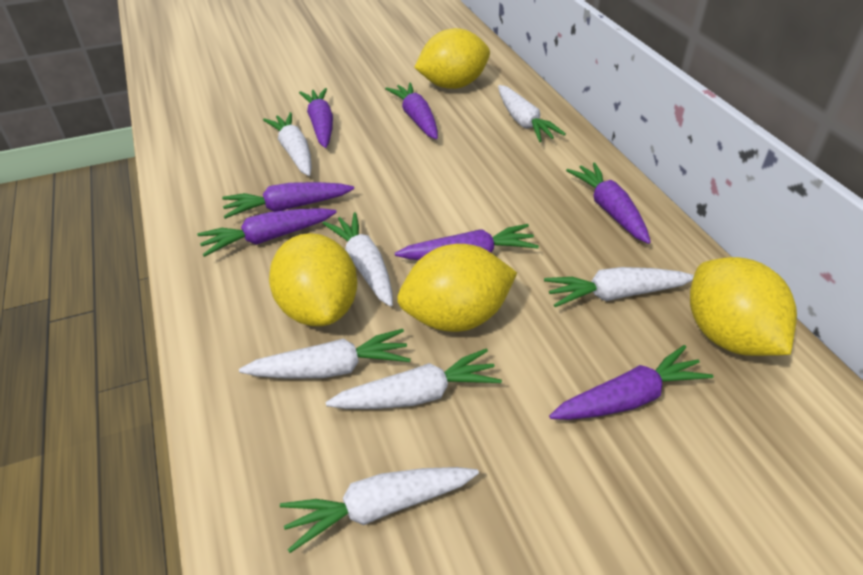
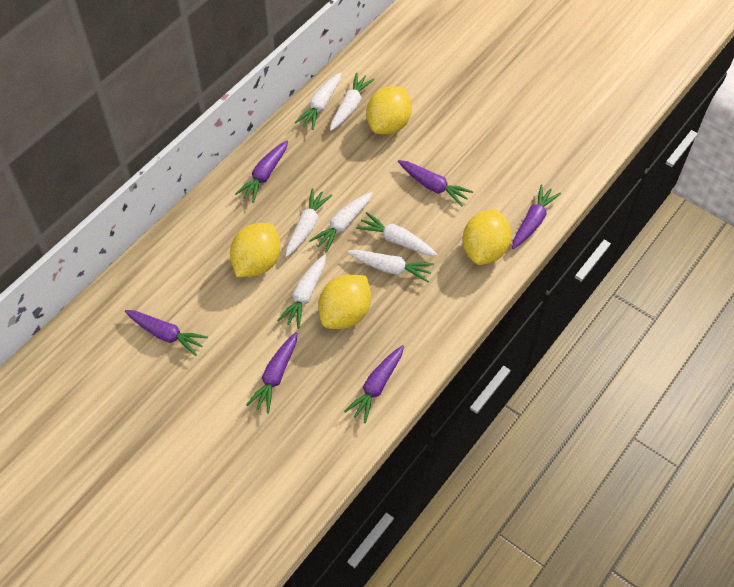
purple carrot: [197,208,337,257] [222,182,354,219] [299,88,333,148] [385,82,438,139] [395,224,539,260] [549,345,713,420] [566,162,651,244] = 7 -> [125,310,208,356] [235,140,288,203] [246,332,297,414] [344,345,404,423] [398,160,473,207] [512,184,561,249] = 6

